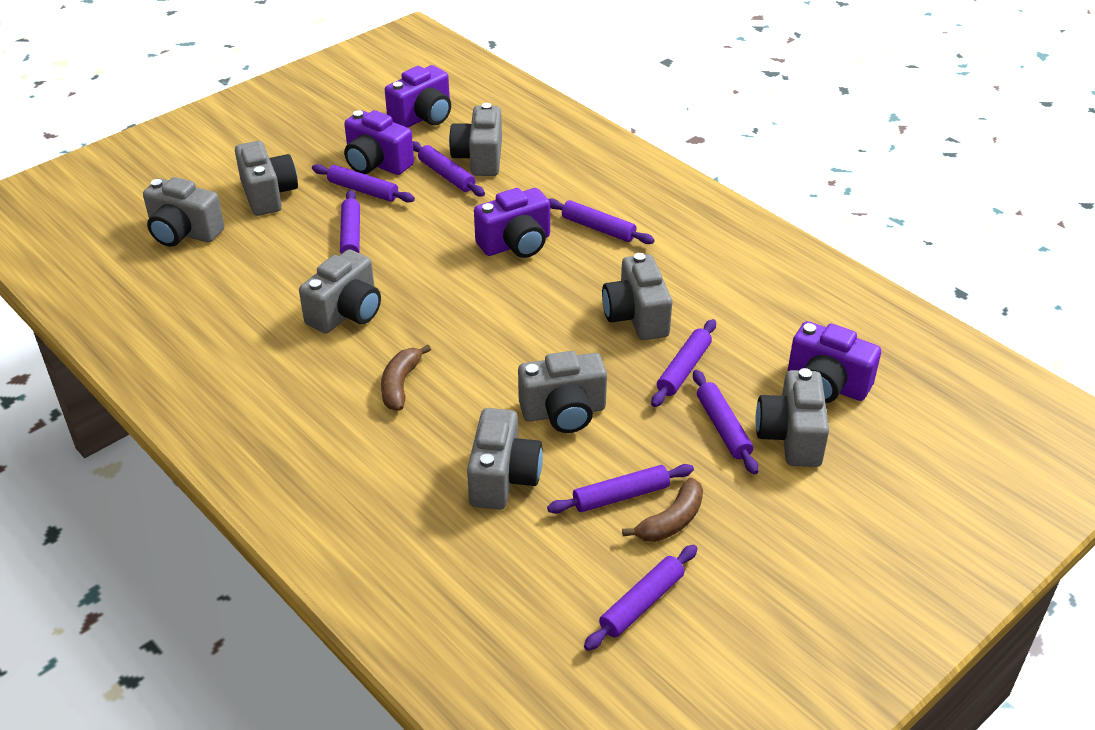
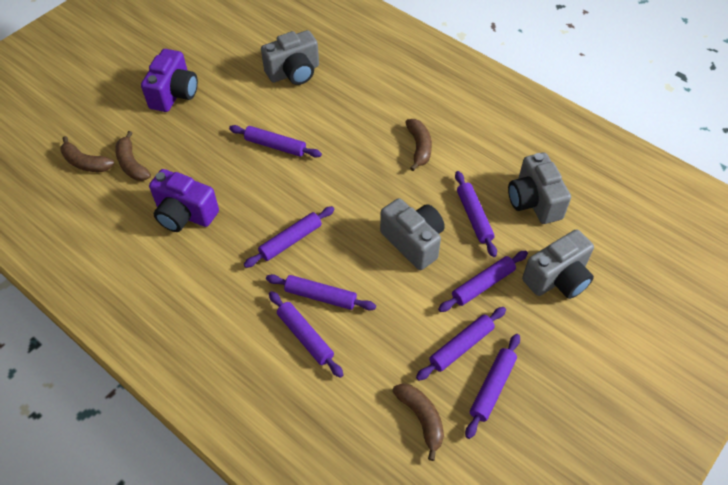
brown banana: [381,345,431,411] [622,478,703,542] = 2 -> [60,136,114,172] [115,131,151,181] [392,383,444,461] [405,119,432,171] = 4
grey camera: [143,177,225,247] [235,141,298,216] [299,249,381,333] [449,103,502,176] [467,408,543,510] [518,351,607,433] [602,253,672,340] [755,368,829,467] = 8 -> [261,30,319,85] [380,198,445,270] [508,152,571,224] [522,229,594,299] = 4
purple camera: [344,110,414,175] [385,65,451,128] [474,188,550,258] [788,321,881,403] = 4 -> [141,49,198,112] [149,169,219,232] = 2

